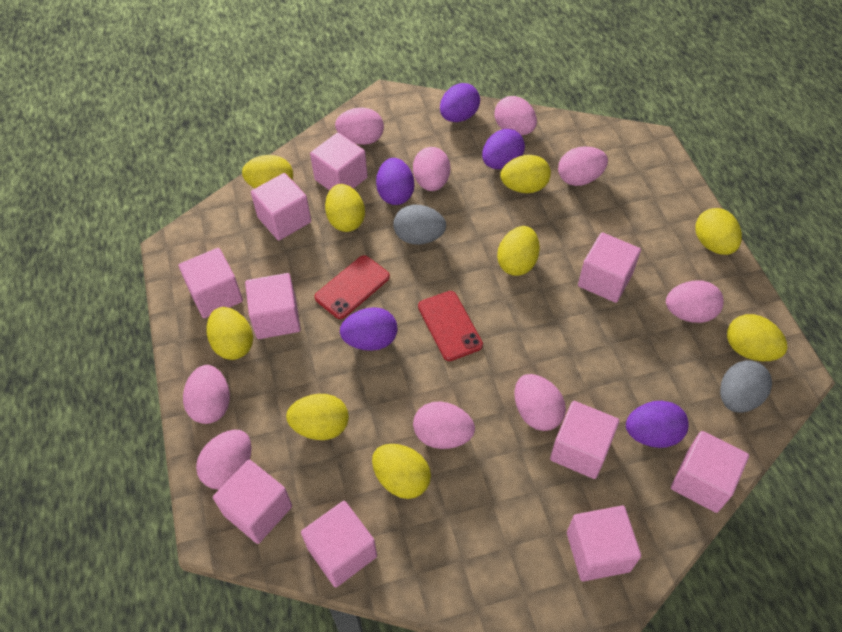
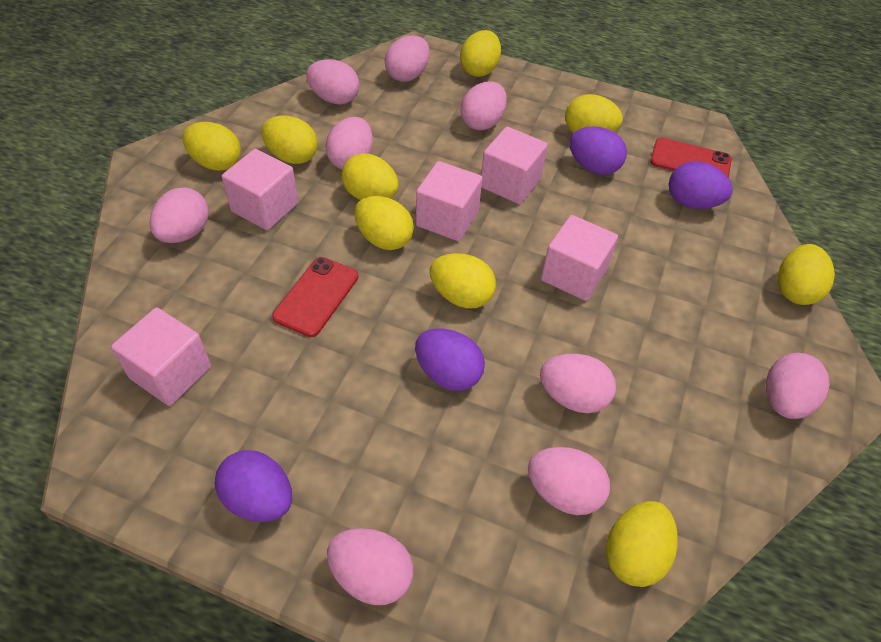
grey egg: [393,205,446,245] [720,360,772,413] = 2 -> none = 0
pink cube: [179,248,243,318] [213,460,292,544] [245,273,301,339] [251,173,311,241] [301,501,377,588] [310,133,368,191] [550,401,619,479] [567,506,641,581] [578,232,641,303] [671,431,749,513] = 10 -> [111,307,211,406] [222,149,299,230] [416,161,482,241] [481,127,548,204] [541,215,618,301] = 5
purple egg: [340,307,397,351] [376,158,414,205] [440,83,480,122] [482,129,525,169] [626,401,689,448] = 5 -> [215,450,292,522] [415,328,485,391] [569,126,627,175] [669,161,733,209] = 4

